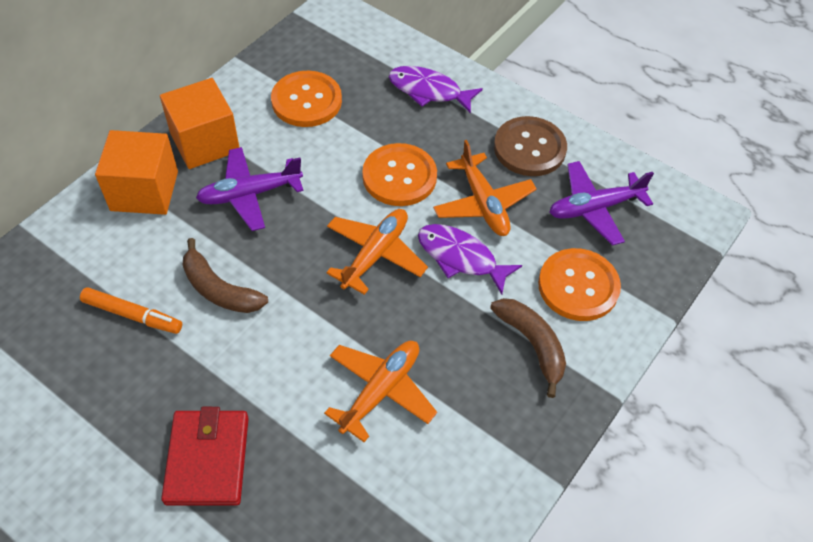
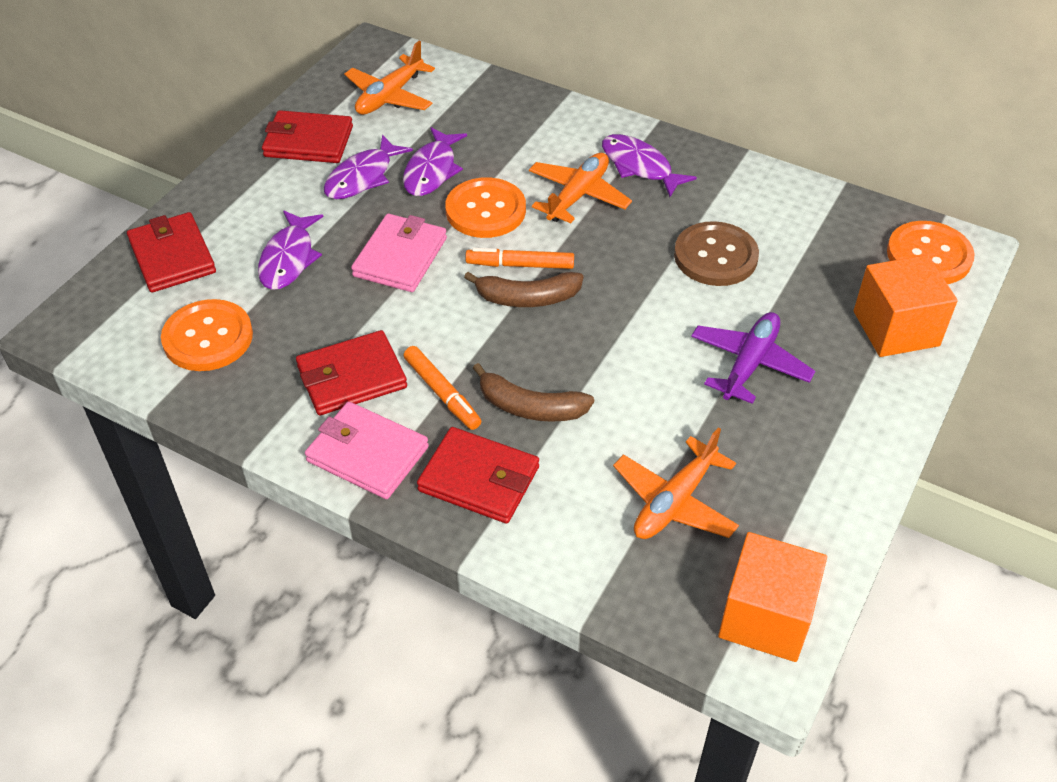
orange marker: [80,287,182,334] = 1 -> [404,346,481,430] [465,248,574,269] = 2
pink wallet: none = 0 -> [305,402,429,499] [351,214,447,292] = 2
purple fish: [389,66,483,114] [418,224,522,295] = 2 -> [258,211,324,290] [324,135,413,199] [403,127,467,196] [602,134,697,197] = 4
purple plane: [196,147,303,231] [549,161,654,246] = 2 -> [691,312,815,404] = 1
red wallet: [161,407,249,506] = 1 -> [127,212,216,293] [262,110,353,163] [296,330,407,415] [417,427,539,524] = 4

